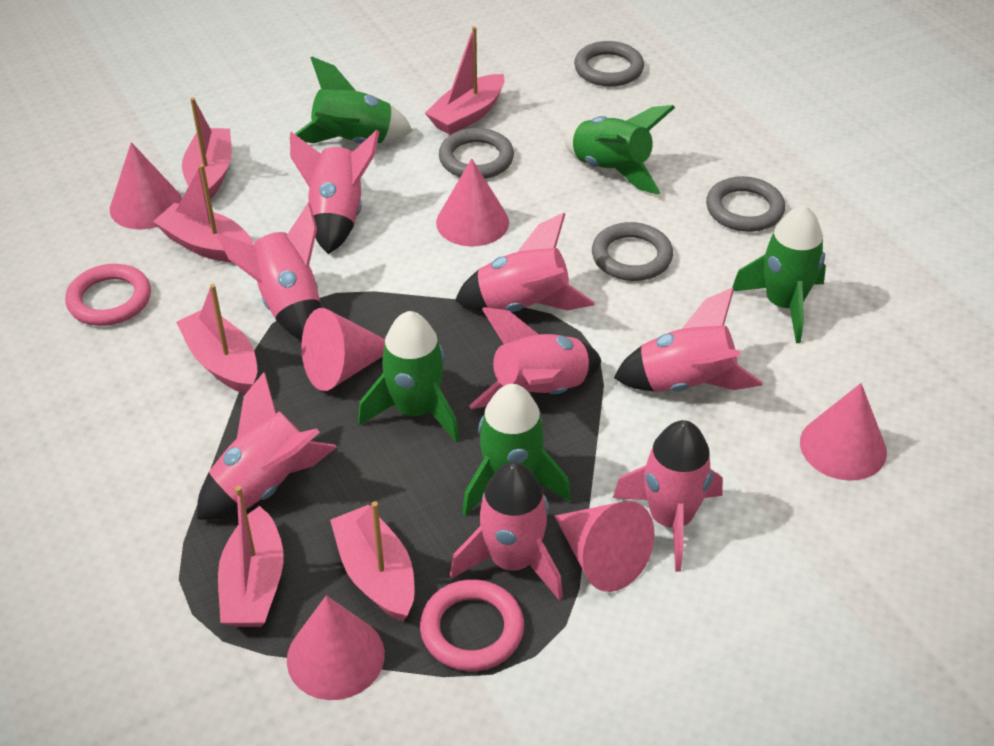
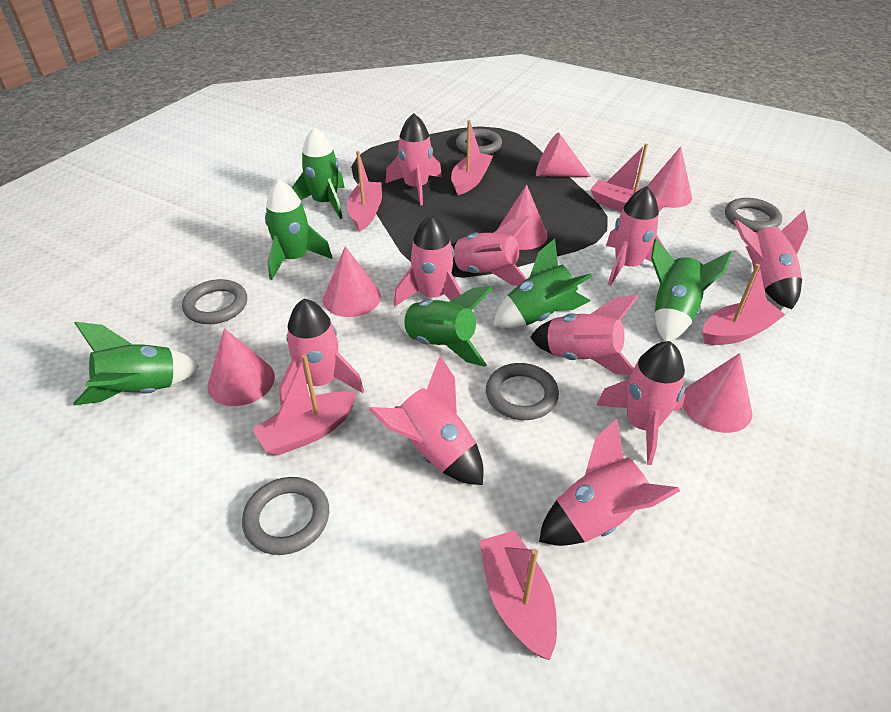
green rocket: [295,57,413,144] [358,311,460,442] [462,384,571,516] [565,105,675,194] [732,205,826,343] = 5 -> [74,322,199,406] [265,180,333,280] [292,127,345,219] [397,286,493,367] [493,239,593,328] [651,239,733,341] = 6
grey ring: [439,128,514,179] [574,41,644,87] [592,222,673,281] [706,176,785,232] = 4 -> [182,279,247,324] [242,477,329,555] [456,129,502,155] [486,363,559,420] [725,198,782,232] = 5
pink ring: [65,264,151,326] [420,579,524,671] = 2 -> none = 0
pink rocket: [197,372,337,520] [216,203,321,340] [290,130,379,254] [450,462,563,600] [455,213,595,312] [469,307,601,409] [613,420,723,572] [614,288,763,392] = 8 -> [279,299,364,406] [368,356,484,485] [386,113,442,205] [394,215,463,306] [451,215,531,286] [530,294,639,376] [539,419,680,546] [596,341,685,465] [606,186,668,286] [734,209,809,309] = 10

